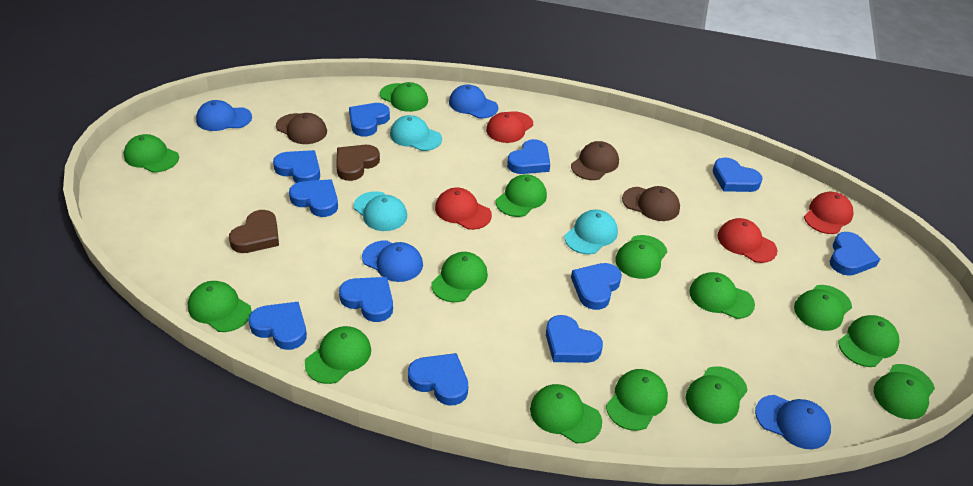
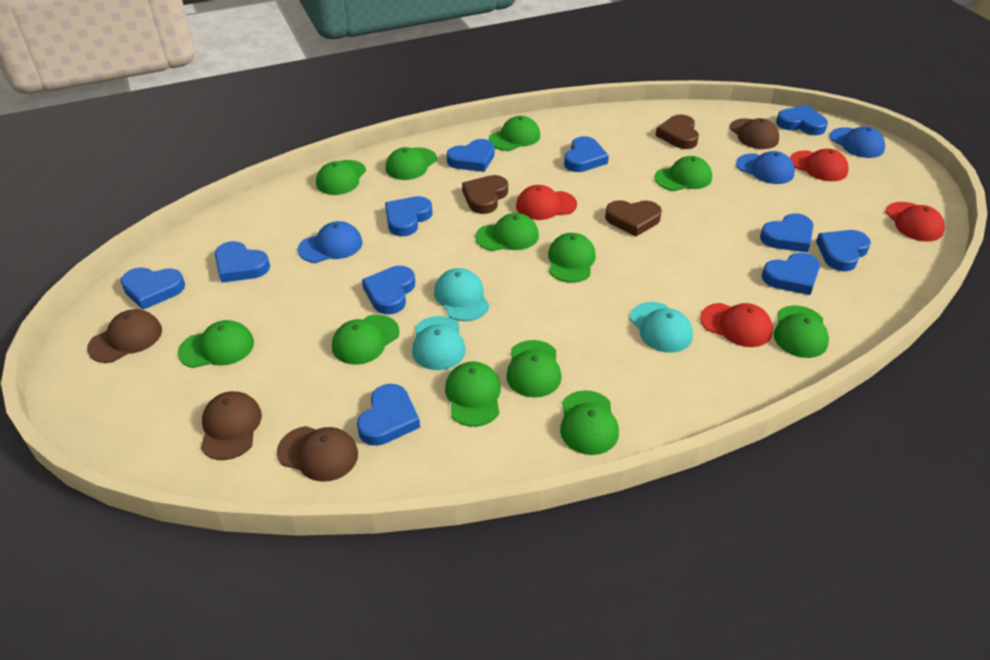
blue cap: [196,100,252,131] [362,240,423,282] [449,84,498,118] [755,395,831,449] = 4 -> [298,221,363,263] [736,151,795,184] [830,126,885,158] = 3
brown cap: [276,113,327,144] [571,141,619,180] [622,186,680,221] = 3 -> [87,309,162,363] [201,391,262,460] [277,426,358,482] [730,118,779,149] = 4
brown heart: [229,210,279,253] [336,145,380,181] = 2 -> [462,175,508,214] [605,200,662,236] [655,114,699,149] = 3
green cap: [124,134,179,172] [188,281,252,332] [305,326,371,384] [380,82,428,112] [431,252,488,302] [496,174,547,217] [530,384,602,443] [606,369,668,431] [615,235,667,279] [686,366,748,424] [689,272,755,319] [794,285,852,331] [838,315,900,367] [874,364,935,420] = 14 -> [178,320,254,368] [316,160,366,195] [332,315,400,365] [385,147,437,180] [445,361,501,427] [475,213,539,251] [489,116,540,151] [506,340,561,398] [548,233,596,283] [560,390,619,455] [654,156,712,191] [774,305,829,358] = 12

